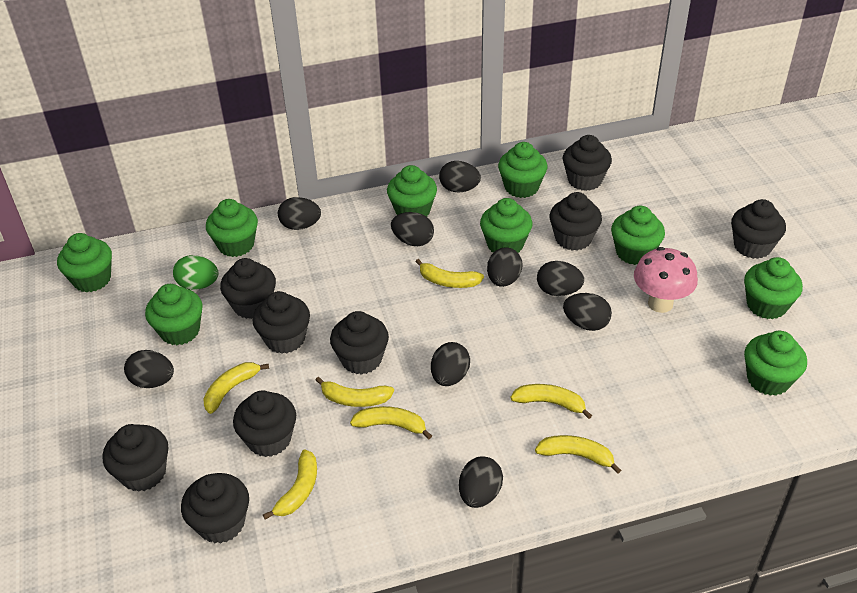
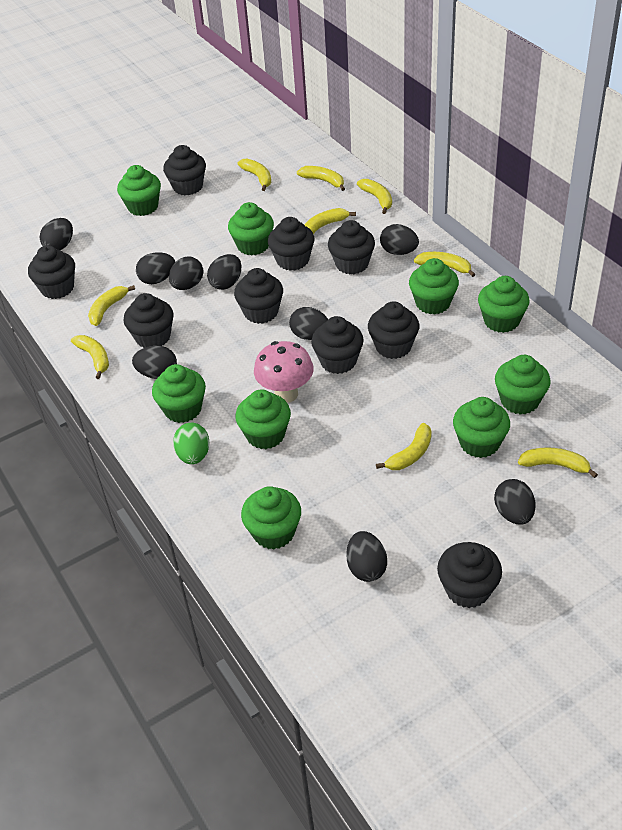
yellow banana: [203,362,269,414] [263,450,317,520] [315,377,394,407] [350,406,432,439] [415,259,484,288] [510,384,592,419] [535,435,621,474] = 7 -> [71,335,109,379] [88,285,135,326] [237,158,271,191] [297,166,345,191] [304,208,356,234] [357,179,392,214] [376,423,432,470] [414,252,476,277] [518,447,598,478] = 9

